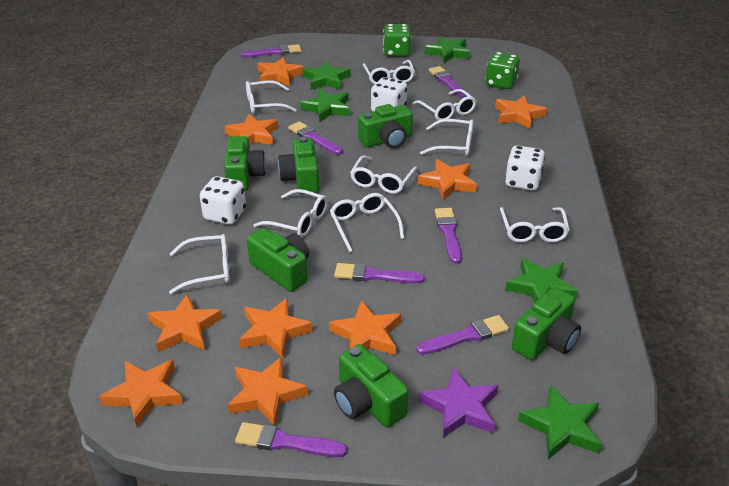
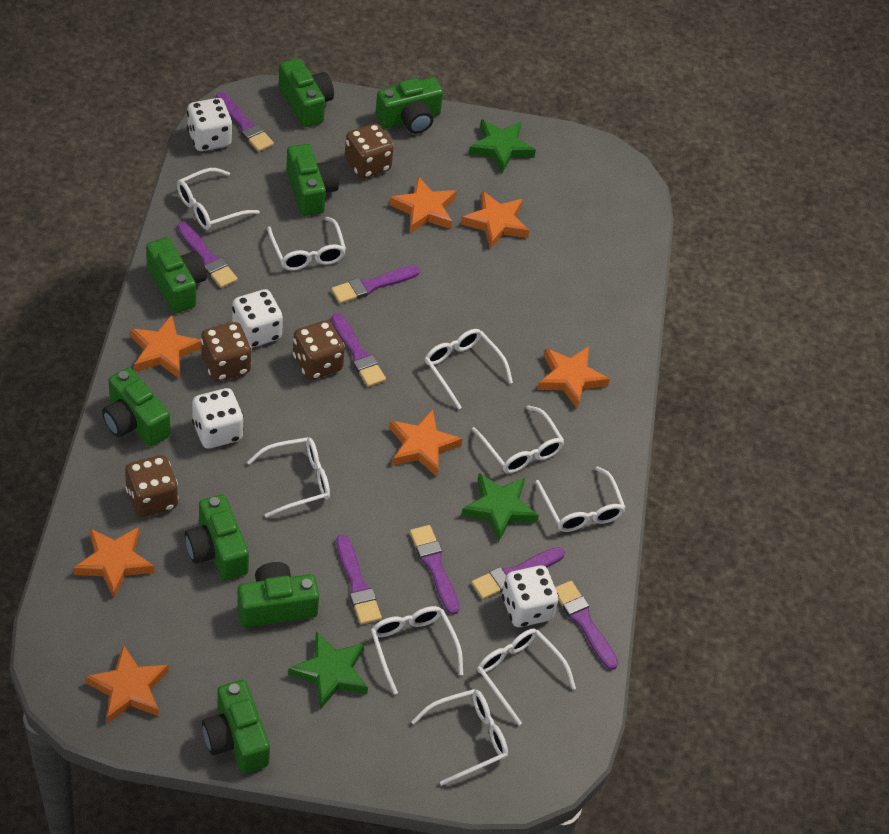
brown dice: none = 0 -> [125,455,178,517] [201,322,252,381] [293,320,345,380] [345,123,394,179] = 4
green camera: [224,136,266,191] [247,228,309,292] [278,137,319,194] [334,344,409,428] [358,104,413,148] [512,287,581,360] = 6 -> [102,368,171,446] [146,237,207,313] [185,494,249,580] [202,680,270,773] [237,562,319,628] [279,58,334,127] [286,144,339,216] [375,77,443,134] = 8
green dice: [383,24,411,57] [485,52,520,89] = 2 -> none = 0
green star: [300,89,350,122] [303,61,351,90] [425,36,470,63] [505,258,577,303] [518,385,602,459] = 5 -> [288,632,368,710] [461,473,539,542] [469,119,536,174] = 3
orange star: [99,360,183,427] [148,294,223,352] [224,114,278,145] [228,356,308,426] [239,298,312,358] [257,57,304,86] [329,300,401,355] [418,159,477,200] [495,95,547,129] = 9 -> [73,527,154,598] [85,644,169,724] [130,315,201,379] [389,176,456,233] [389,409,462,476] [461,191,530,249] [537,346,610,408] = 7
purple brush: [235,422,347,457] [241,44,302,57] [288,121,343,155] [334,263,425,283] [416,315,509,355] [429,66,467,98] [435,208,462,264] = 7 -> [177,222,238,288] [216,92,274,152] [331,265,420,304] [331,313,386,387] [336,535,382,625] [410,525,460,615] [471,547,565,599] [555,581,618,670] = 8
purple star: [419,367,498,438] = 1 -> none = 0
white dice: [200,176,246,225] [371,77,407,112] [505,145,545,191] = 3 -> [187,98,233,151] [192,388,244,448] [232,289,283,348] [502,565,559,627] = 4

